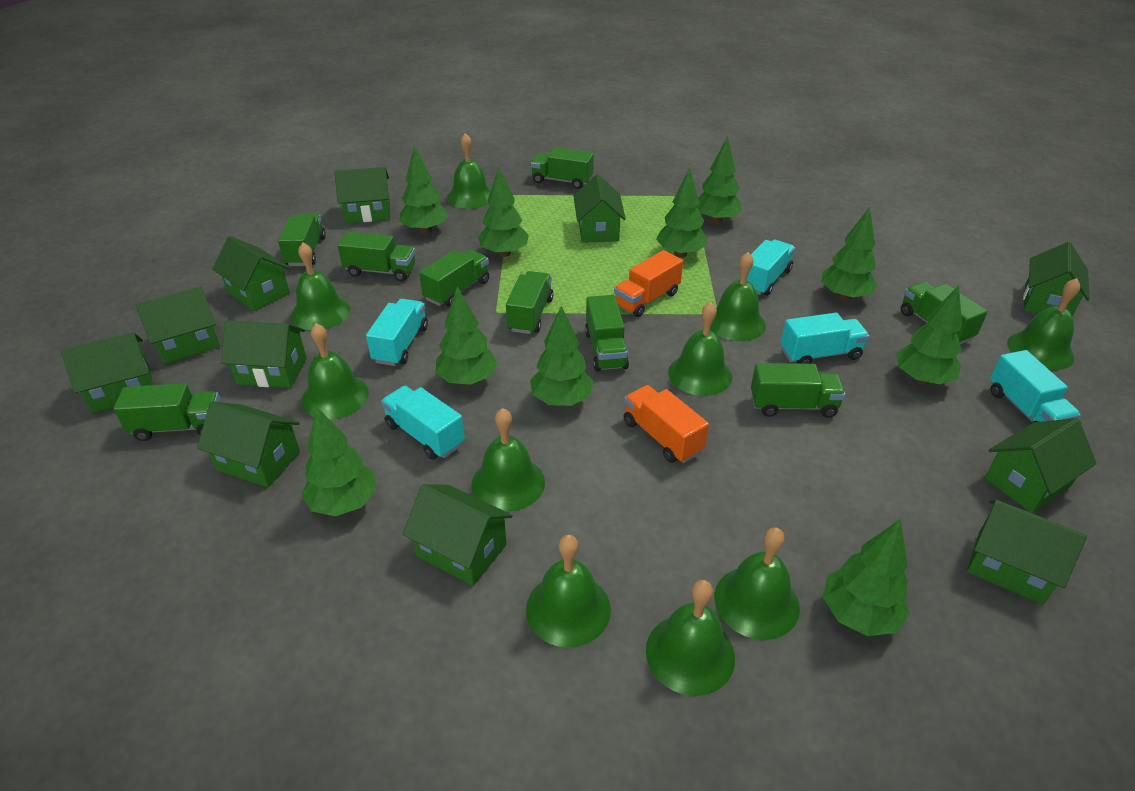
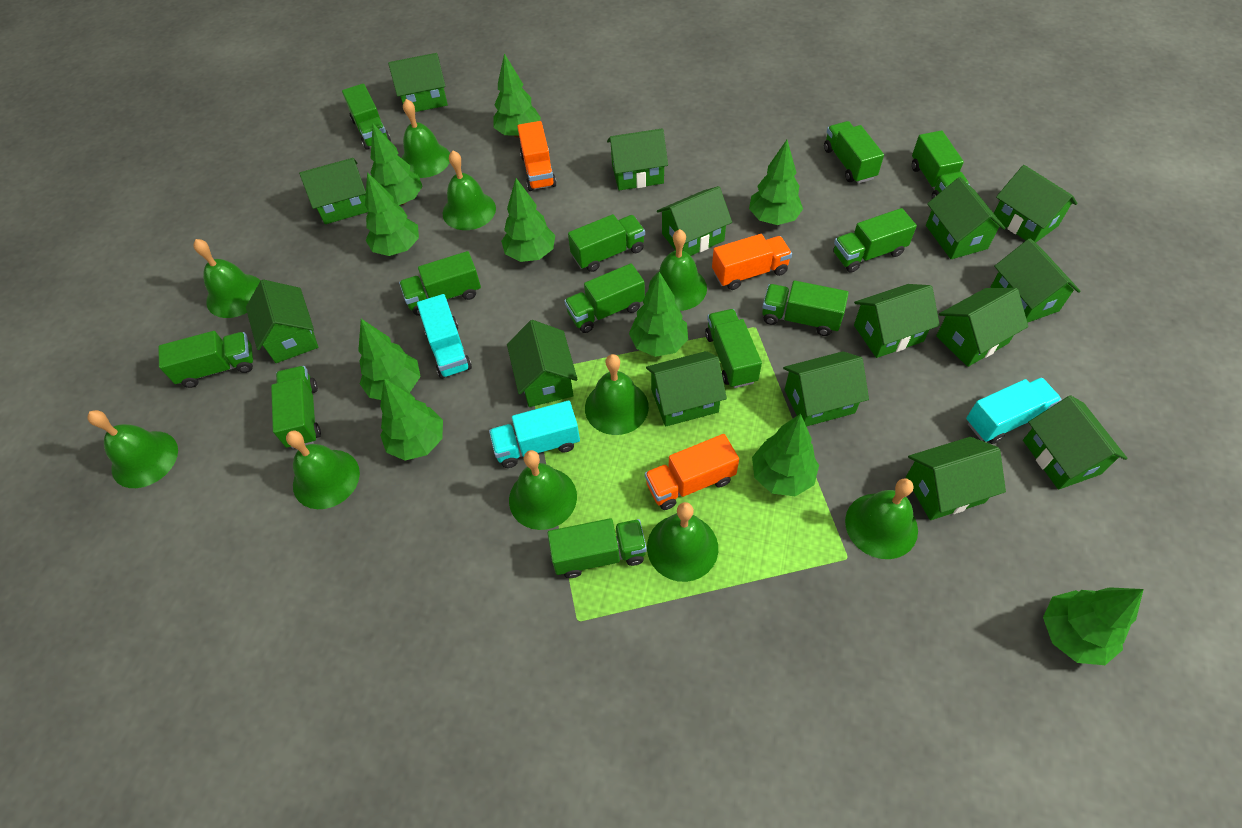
green house: [61,332,153,413] [136,286,220,364] [197,401,300,487] [212,236,290,311] [221,320,307,388] [334,167,390,223] [403,484,513,586] [574,174,626,243] [967,500,1087,605] [985,418,1097,513] [1023,242,1089,316] = 11 -> [246,279,318,363] [299,158,368,224] [388,53,448,112] [507,320,578,407] [607,128,668,190] [646,351,727,427] [657,186,732,256] [783,351,869,427] [854,284,940,358] [906,437,1006,520] [926,177,1006,259] [936,288,1028,367] [991,238,1081,323] [994,165,1078,243] [1023,395,1127,490] = 15
green truck: [113,383,220,441] [278,213,326,266] [338,232,415,281] [419,250,489,307] [506,271,553,334] [531,147,594,189] [585,295,629,371] [751,363,846,418] [901,282,988,344] = 9 -> [158,331,253,388] [271,366,321,449] [342,83,391,150] [399,251,481,316] [547,518,647,578] [564,263,645,333] [568,214,645,272] [705,309,762,388] [762,280,849,336] [824,121,884,184] [833,208,917,273] [912,130,969,199] = 12
orange truck: [614,250,683,317] [624,385,709,463] = 2 -> [517,121,557,191] [645,434,739,510] [712,234,792,290] = 3
turquoise truck: [366,299,428,366] [381,386,465,459] [746,240,795,296] [781,313,869,364] [990,350,1081,423] = 5 -> [417,294,472,379] [489,401,580,468] [966,378,1062,444] = 3

